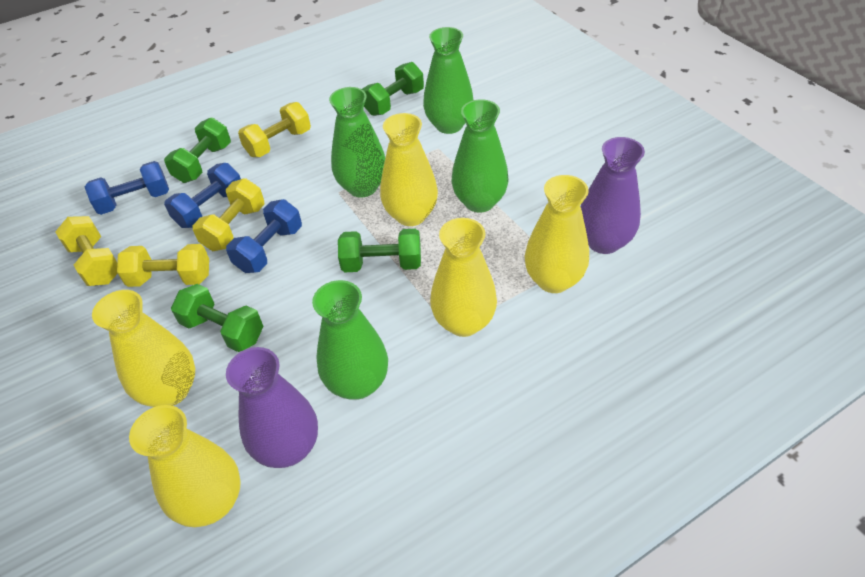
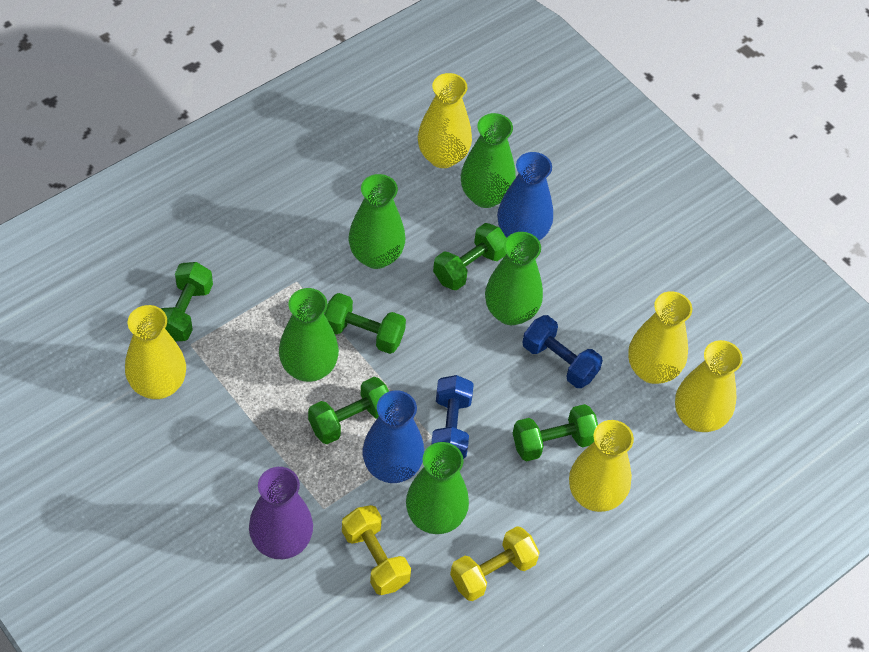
blue dumbbell: [85,161,169,215] [164,163,241,228] [226,199,302,273] = 3 -> [431,375,474,459] [522,315,603,388] = 2
blue vase: none = 0 -> [362,390,424,483] [497,152,553,241] = 2
green dumbbell: [164,118,231,183] [171,284,263,352] [338,229,421,272] [362,62,424,116] = 4 -> [161,262,213,341] [308,377,389,444] [324,293,406,354] [433,223,506,290] [513,404,598,461] = 5
green vase: [312,280,388,400] [329,87,385,198] [423,27,474,134] [452,99,509,213] = 4 -> [279,288,339,382] [348,174,405,269] [406,442,469,534] [461,113,516,208] [485,232,543,325] = 5
purple vase: [226,347,318,468] [580,137,645,254] = 2 -> [249,467,313,559] = 1
yellow dumbbell: [55,216,118,286] [117,244,209,287] [192,178,265,251] [238,102,311,157] = 4 -> [342,505,411,595] [450,526,540,601] = 2

